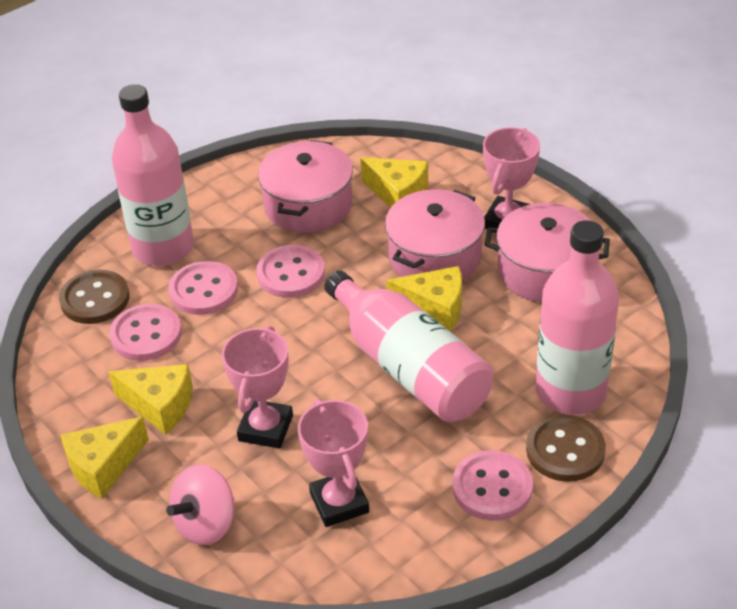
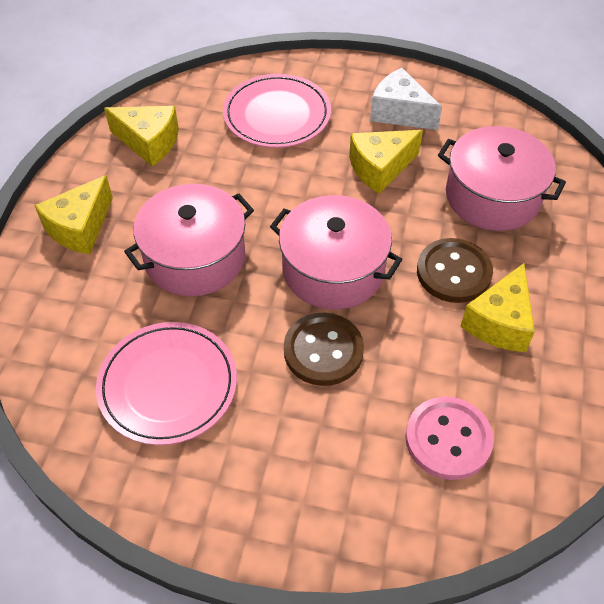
pink bottle: [112,84,194,266] [324,270,493,422] [536,220,619,415] = 3 -> none = 0
pink button: [109,304,182,361] [168,261,238,315] [256,245,325,298] [452,450,533,521] = 4 -> [405,397,494,480] = 1
pink plate: none = 0 -> [96,322,237,445] [223,74,331,148] = 2
pink spinning top: [166,465,234,545] = 1 -> none = 0
pink trophy: [222,326,293,448] [298,399,369,527] [483,127,540,229] = 3 -> none = 0
white cheese: none = 0 -> [370,68,442,130] = 1

